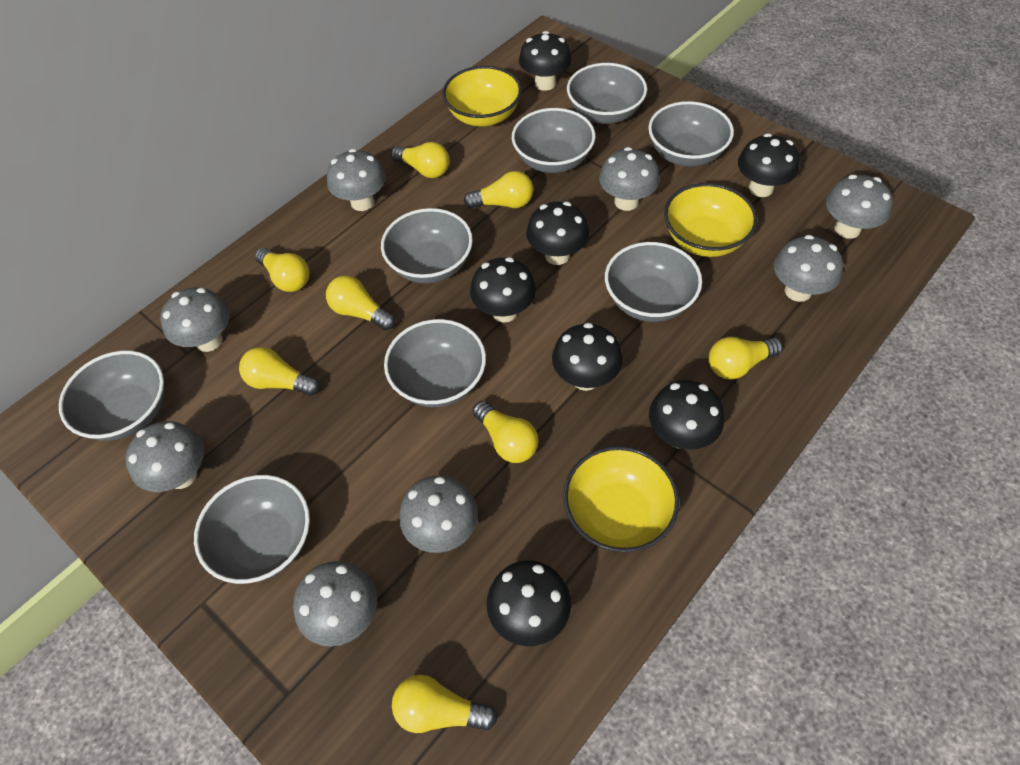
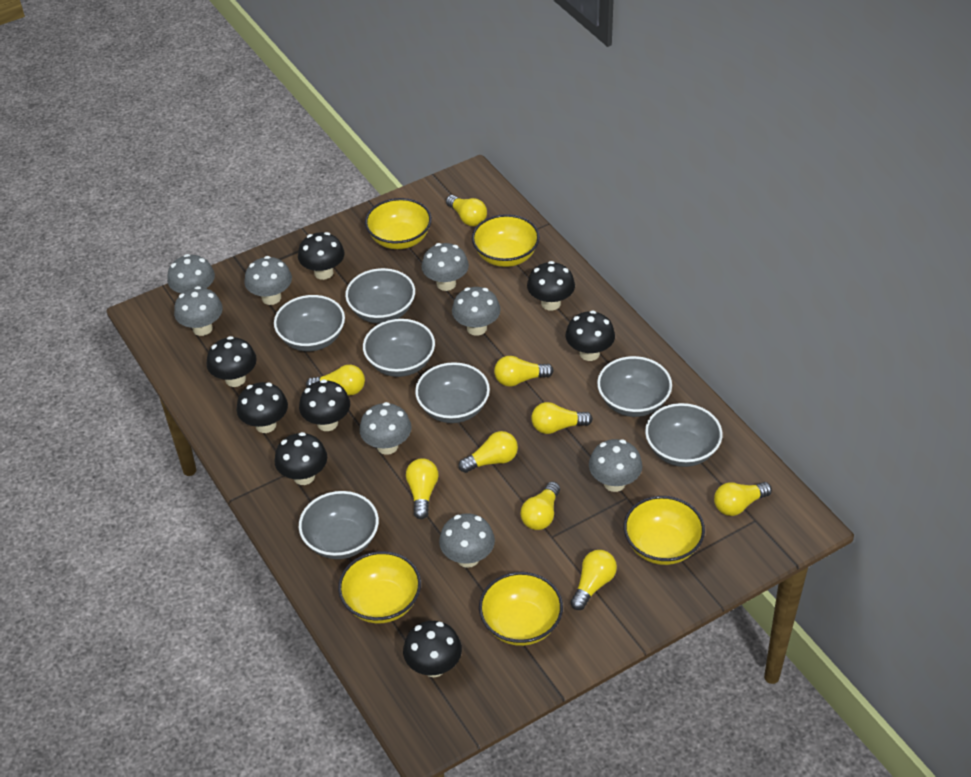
black mushroom: [470,257,536,322] [487,560,571,646] [519,31,572,91] [526,201,589,265] [552,323,623,391] [649,380,724,450] [738,133,800,197] = 7 -> [207,336,257,387] [237,382,288,433] [274,432,327,485] [298,232,345,280] [299,379,350,431] [403,621,462,677] [527,261,575,311] [565,310,615,361] = 8
grey bowl: [59,351,164,441] [194,475,310,584] [381,208,473,283] [384,319,486,407] [512,108,595,173] [567,63,647,124] [605,242,702,322] [648,101,734,167] = 8 -> [274,295,345,351] [299,491,379,559] [345,268,415,323] [363,319,435,377] [415,362,490,423] [597,356,672,417] [645,403,723,467] = 7
yellow bowl: [442,66,522,127] [563,446,679,553] [664,183,757,257] = 3 -> [338,551,421,623] [365,198,432,249] [472,214,540,267] [479,572,563,646] [624,496,705,565] = 5
yellow light bulb: [239,347,320,396] [255,248,309,292] [326,275,395,330] [391,142,450,178] [392,675,498,733] [464,171,533,209] [473,401,539,463] [709,337,783,380] = 8 -> [306,365,365,396] [406,458,438,519] [446,195,487,226] [458,431,518,473] [494,356,554,386] [521,482,560,530] [531,402,593,434] [570,550,617,610] [714,482,772,516] = 9

